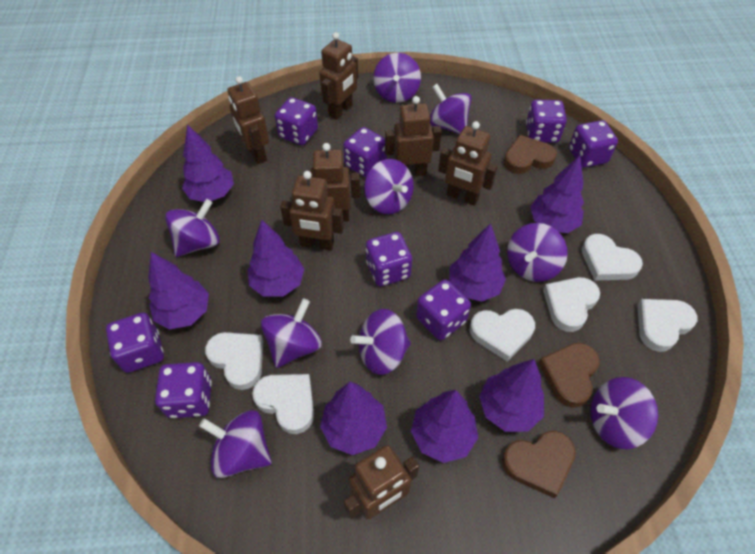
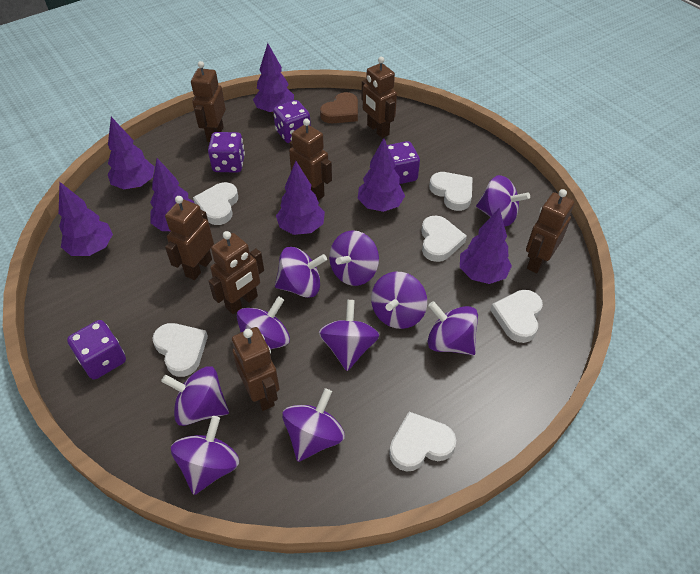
brown heart: [502,431,576,498] [504,135,557,174] [539,343,599,408] = 3 -> [320,92,358,123] = 1
purple dice: [106,313,164,373] [155,362,212,418] [275,97,318,145] [343,127,387,177] [366,232,412,286] [416,279,471,340] [526,100,567,143] [569,120,618,168] = 8 -> [67,320,126,380] [208,132,245,172] [273,100,311,143] [387,141,420,184] = 4
purple spinning top: [165,199,220,257] [199,410,272,478] [261,298,322,368] [350,309,411,375] [364,159,414,214] [374,53,421,103] [430,84,472,134] [507,223,568,282] [590,377,658,449] = 9 -> [161,366,229,426] [171,416,239,495] [237,296,290,349] [275,247,327,298] [282,388,345,462] [319,300,380,371] [329,230,379,286] [371,272,427,329] [428,301,478,355] [476,175,530,226] = 10
purple tree: [148,252,209,329] [182,124,234,202] [248,220,304,297] [320,382,387,455] [411,390,478,463] [449,223,506,302] [479,359,544,432] [530,155,584,233] = 8 -> [59,181,113,256] [108,117,155,189] [150,158,194,231] [253,43,294,113] [276,161,325,235] [358,138,405,212] [460,208,512,284] = 7

